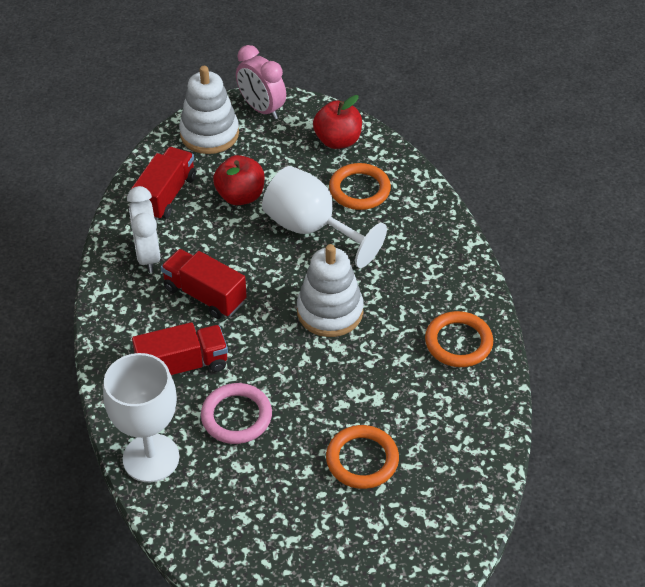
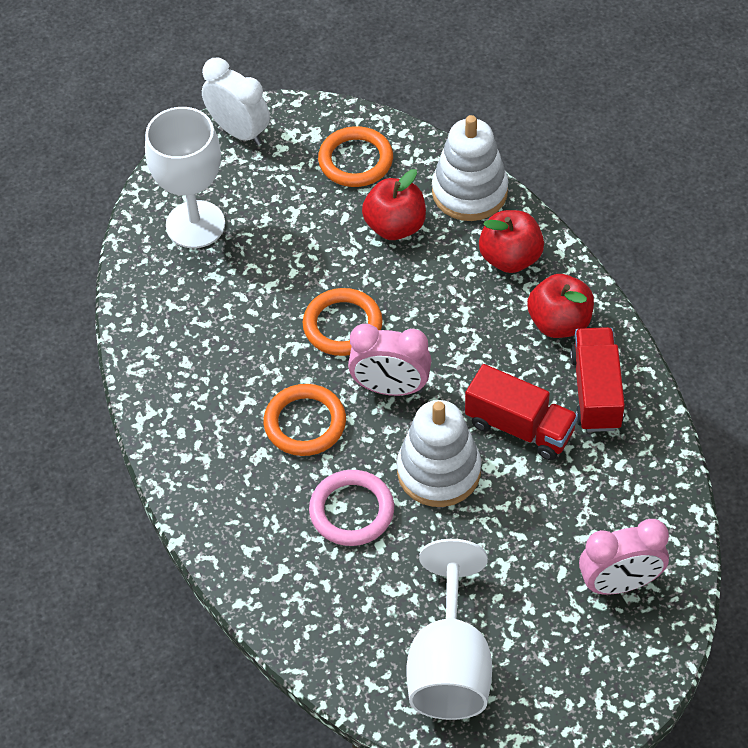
pink clock: [236,45,286,120] = 1 -> [348,324,432,396] [579,519,669,595] = 2
red apple: [213,155,264,205] [313,95,362,149] = 2 -> [362,169,426,240] [479,210,544,273] [527,274,594,338] = 3
red truck: [131,147,196,220] [132,322,228,375] [161,249,247,319] = 3 -> [465,364,578,460] [570,327,625,432] = 2

